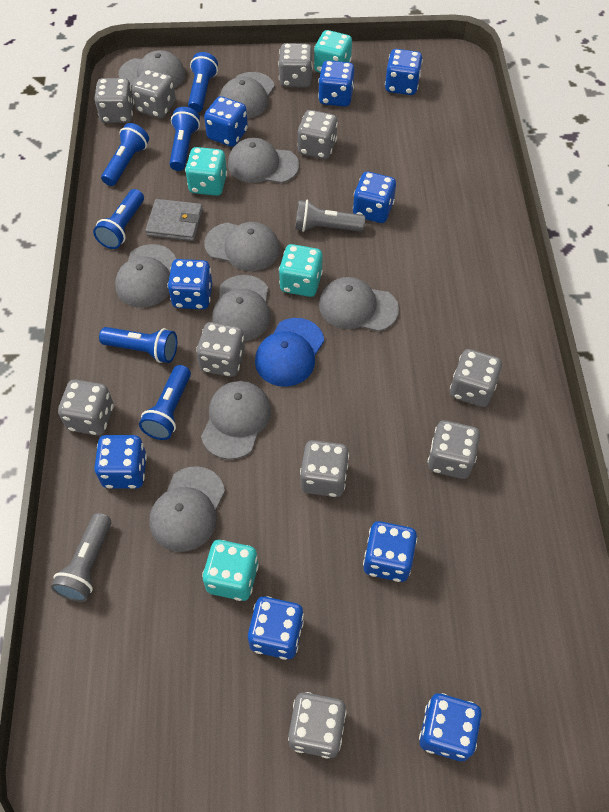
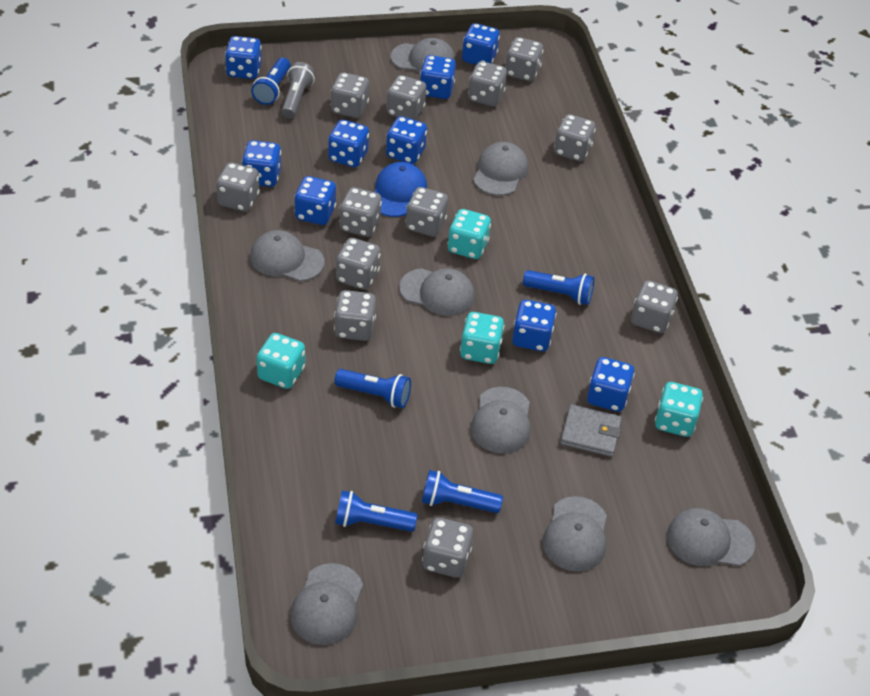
blue flashlight: [93,189,144,249] [99,327,177,363] [101,123,149,186] [139,365,191,440] [169,107,200,171] [188,52,218,113] = 6 -> [251,58,291,105] [335,369,411,408] [335,490,417,532] [422,470,503,513] [523,270,594,305] = 5
grey cap: [115,244,176,308] [119,50,185,88] [150,466,225,552] [201,381,271,460] [204,222,280,271] [212,275,271,341] [220,72,275,119] [228,138,299,183] [319,277,399,332] = 9 -> [250,230,324,282] [290,563,363,645] [391,38,456,73] [399,268,475,316] [471,387,531,454] [473,142,528,196] [543,496,607,572] [667,508,755,566] = 8
grey dice: [58,379,114,436] [94,78,134,123] [132,69,176,118] [196,322,245,377] [278,43,313,88] [288,692,346,759] [297,110,338,159] [300,440,349,497] [428,420,480,479] [450,349,502,407] = 10 -> [216,162,260,212] [331,72,369,118] [334,290,376,341] [336,238,381,290] [339,187,382,237] [386,75,426,120] [406,187,448,237] [422,518,473,578] [468,61,507,106] [505,37,543,81] [554,114,596,162] [631,280,678,333] = 12
grey flashlight: [51,513,111,602] [295,200,365,232] = 2 -> [281,62,315,119] = 1

